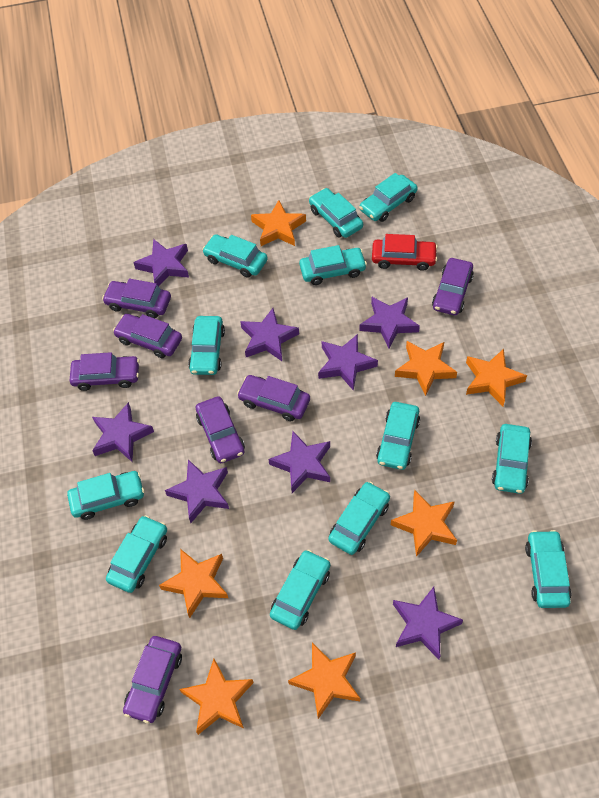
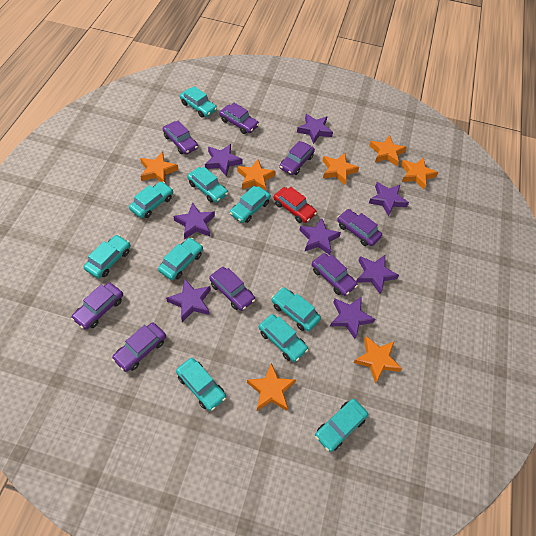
purple car: [69,352,140,391] [102,279,171,319] [113,314,182,358] [123,636,182,724] [196,396,245,463] [237,375,310,421] [432,258,474,315] = 7 -> [71,282,123,330] [112,322,166,372] [163,120,198,155] [209,267,255,311] [219,103,259,134] [279,141,315,175] [312,253,358,296] [337,209,382,246] = 8
turquoise car: [67,471,144,520] [106,515,167,593] [188,316,225,375] [202,234,268,278] [270,550,330,630] [299,245,367,285] [309,188,363,238] [328,482,390,555] [359,173,418,222] [376,402,420,470] [492,424,532,494] [525,530,571,608] = 12 -> [84,235,131,278] [129,182,173,218] [158,238,203,280] [176,358,226,411] [180,86,217,118] [187,167,228,203] [230,186,271,223] [259,314,308,362] [271,287,321,331] [315,399,368,452] = 10

